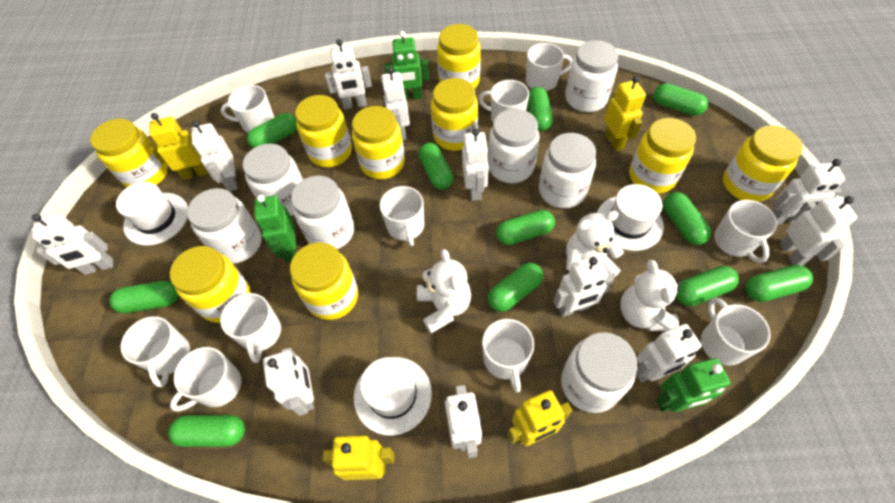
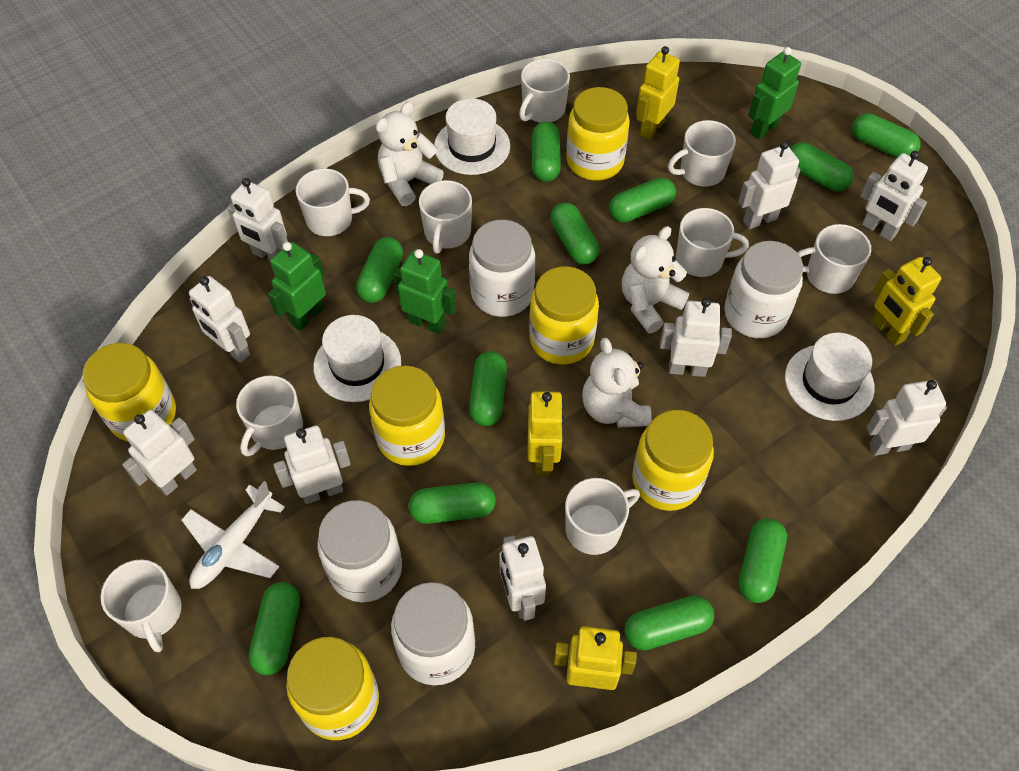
white jar: [187,188,262,264] [243,144,303,216] [291,176,354,249] [488,109,539,183] [539,133,596,209] [561,332,637,413] [565,40,618,112] = 7 -> [317,500,402,602] [391,582,475,685] [469,220,535,317] [724,241,803,338] = 4
white mug: [121,316,190,387] [170,347,241,412] [220,293,281,363] [221,85,274,133] [380,186,424,247] [478,80,529,123] [482,319,534,393] [526,43,573,91] [701,297,771,366] [714,200,777,263] = 10 -> [100,559,182,653] [236,375,303,457] [296,168,370,236] [419,180,472,253] [519,59,570,123] [565,478,640,555] [668,120,736,187] [676,208,749,277] [797,224,871,294] = 9
white plane: none = 0 -> [182,481,285,589] = 1
white robot: [32,214,113,275] [191,121,238,191] [263,348,314,416] [325,39,372,109] [381,67,410,140] [445,385,482,458] [462,129,489,201] [553,255,614,317] [636,324,702,383] [772,159,845,225] [780,196,857,266] = 11 -> [122,410,197,496] [189,276,250,363] [227,178,288,261] [273,426,351,504] [499,536,546,621] [660,298,732,377] [738,141,801,229] [860,151,928,241] [867,380,947,456] = 9
yellow jar: [90,119,168,188] [170,246,251,323] [290,242,358,320] [295,95,352,168] [352,106,405,179] [431,78,478,151] [437,24,481,89] [629,118,696,194] [723,126,803,202] = 9 -> [83,343,176,442] [286,637,379,740] [369,366,445,466] [529,266,599,365] [566,87,630,181] [632,410,714,511] = 6

